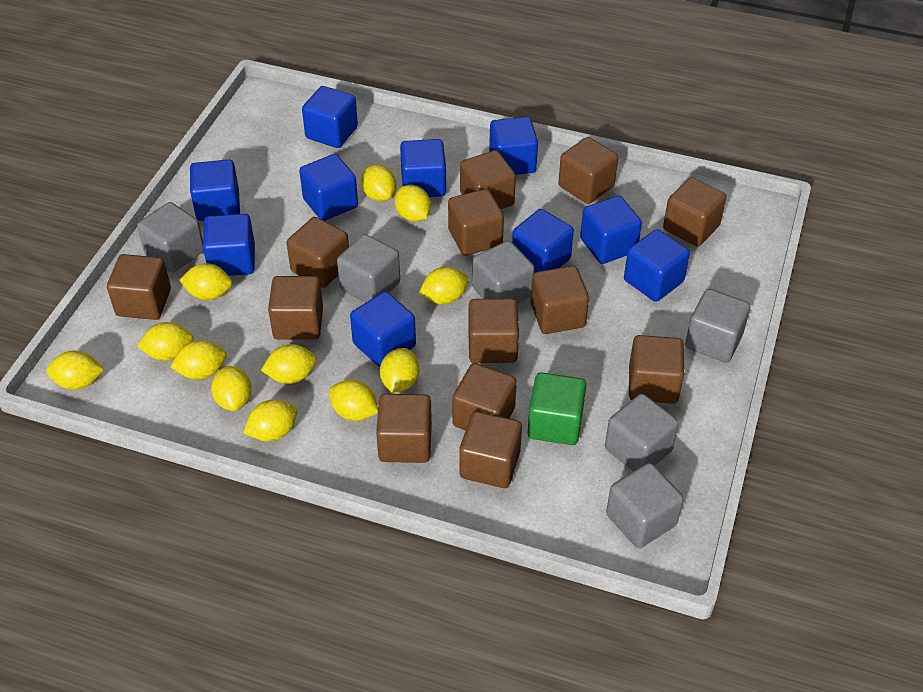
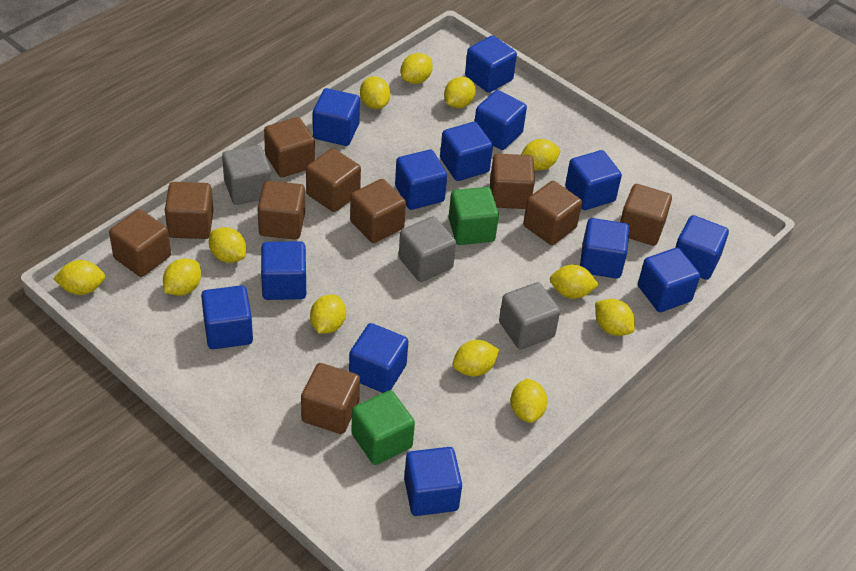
blue cube: [190,160,240,221] [203,214,255,276] [299,154,358,221] [302,86,358,148] [350,292,416,367] [400,139,446,197] [489,117,538,175] [512,209,574,273] [580,196,642,264] [624,229,690,302] = 10 -> [201,285,253,349] [261,241,306,300] [313,88,360,146] [349,323,408,393] [395,150,447,210] [404,447,462,516] [440,122,493,181] [465,35,517,93] [475,90,527,150] [565,150,622,210] [580,218,629,279] [638,248,700,312] [675,215,729,280] = 13
brown cube: [107,254,171,320] [268,276,323,340] [286,217,349,288] [376,394,432,463] [448,189,504,256] [452,363,517,430] [459,411,522,488] [460,150,516,209] [468,299,519,363] [531,266,589,334] [558,137,618,204] [629,335,684,404] [663,177,726,247] = 13 -> [109,209,171,277] [165,182,213,239] [257,181,305,240] [264,117,315,177] [301,363,360,434] [306,148,361,212] [350,179,406,243] [490,154,535,209] [523,181,582,245] [620,184,672,246] = 10
green cube: [528,372,586,445] = 1 -> [351,390,415,465] [449,187,499,245] = 2
grey cube: [137,202,204,273] [337,234,400,303] [472,241,535,304] [605,394,679,471] [606,463,684,548] [685,289,750,363] = 6 -> [222,145,271,205] [399,216,456,282] [499,282,560,350] = 3

